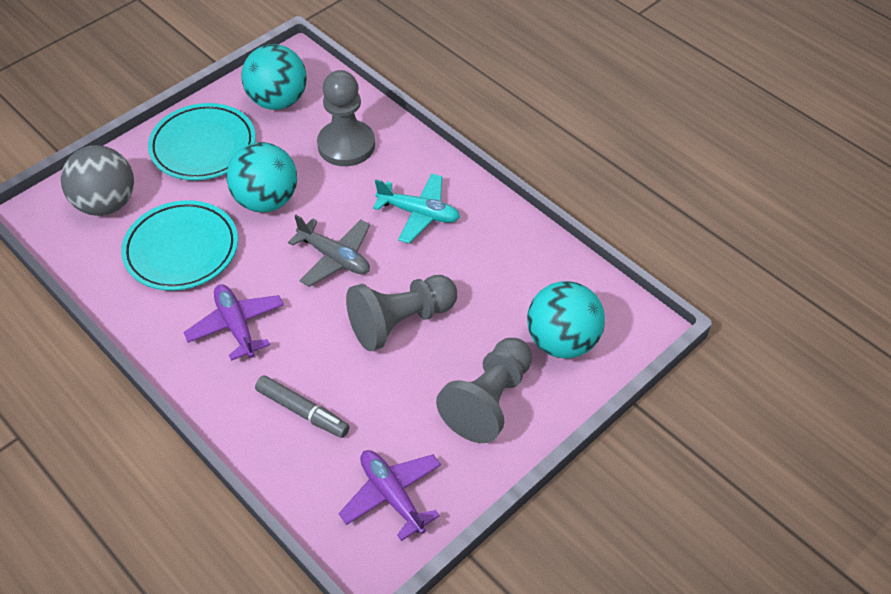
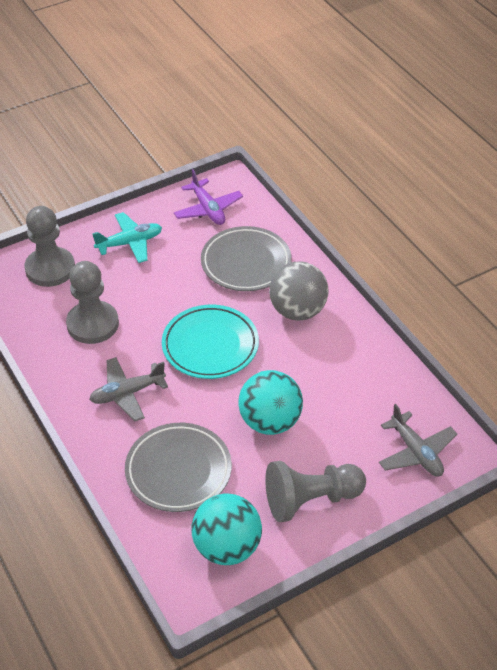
grey marker: [255,375,350,438] = 1 -> none = 0
grey plane: [288,215,370,287] = 1 -> [89,357,168,421] [379,404,457,477] = 2
grey plate: none = 0 -> [125,423,232,512] [201,226,292,291] = 2
purple plane: [183,284,284,361] [339,450,441,541] = 2 -> [174,169,243,225] = 1
turquoise ball: [226,142,297,212] [241,44,307,110] [527,281,605,359] = 3 -> [192,493,262,565] [238,370,303,435] = 2
turquoise plate: [121,200,238,291] [148,103,256,180] = 2 -> [162,305,259,379] = 1

